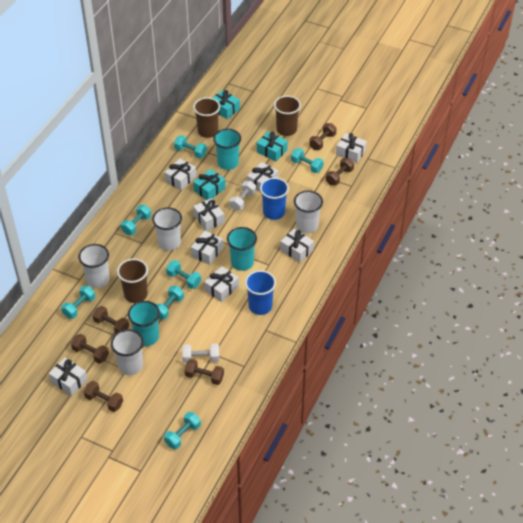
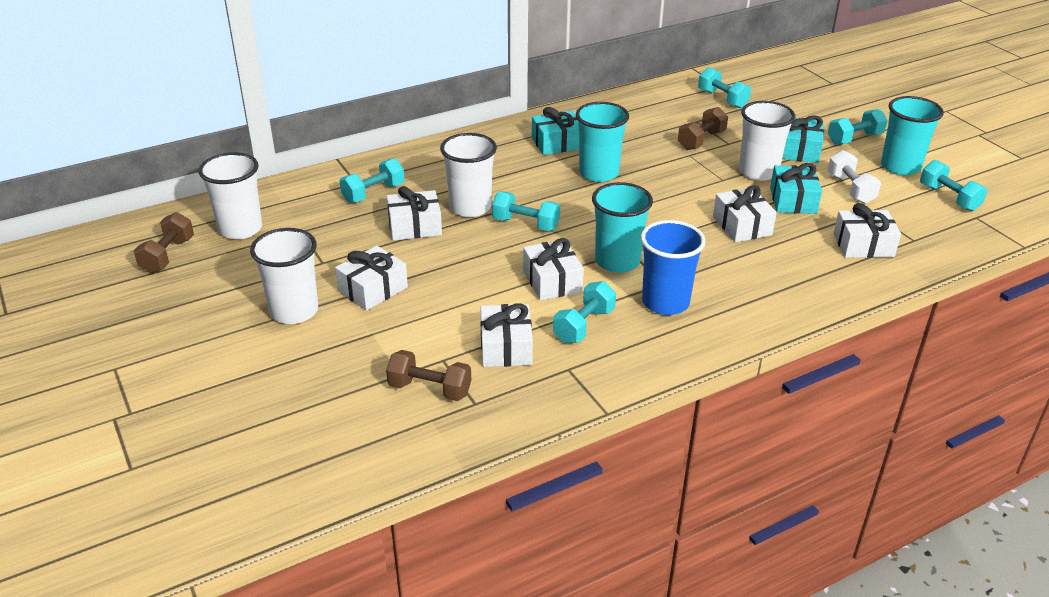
blue cup: [245,270,276,315] [260,177,289,220] = 2 -> [641,220,706,315] = 1
brown cup: [117,259,148,303] [193,97,220,138] [274,96,301,136] = 3 -> none = 0
brown dumbbell: [71,334,109,364] [84,381,123,412] [92,306,129,333] [184,359,224,385] [309,123,337,150] [326,158,354,185] = 6 -> [134,212,194,273] [386,350,471,401] [678,107,728,150] = 3
turquoise dumbbell: [61,286,95,319] [121,205,151,235] [156,286,184,319] [164,412,201,449] [166,260,201,289] [174,135,207,158] [291,148,324,173] = 7 -> [340,158,405,203] [492,192,560,231] [553,281,616,343] [698,67,751,108] [828,109,888,145] [920,160,987,211] = 6
white dumbbell: [182,344,219,363] [229,181,256,211] = 2 -> [828,150,881,204] = 1
white gift: [49,357,88,396] [164,158,196,190] [191,231,223,265] [193,198,225,231] [204,266,239,302] [247,162,278,192] [280,229,314,263] [336,133,367,163] = 8 -> [335,246,408,310] [387,186,442,241] [481,303,533,367] [523,238,584,300] [713,185,777,242] [833,203,901,258] = 6

